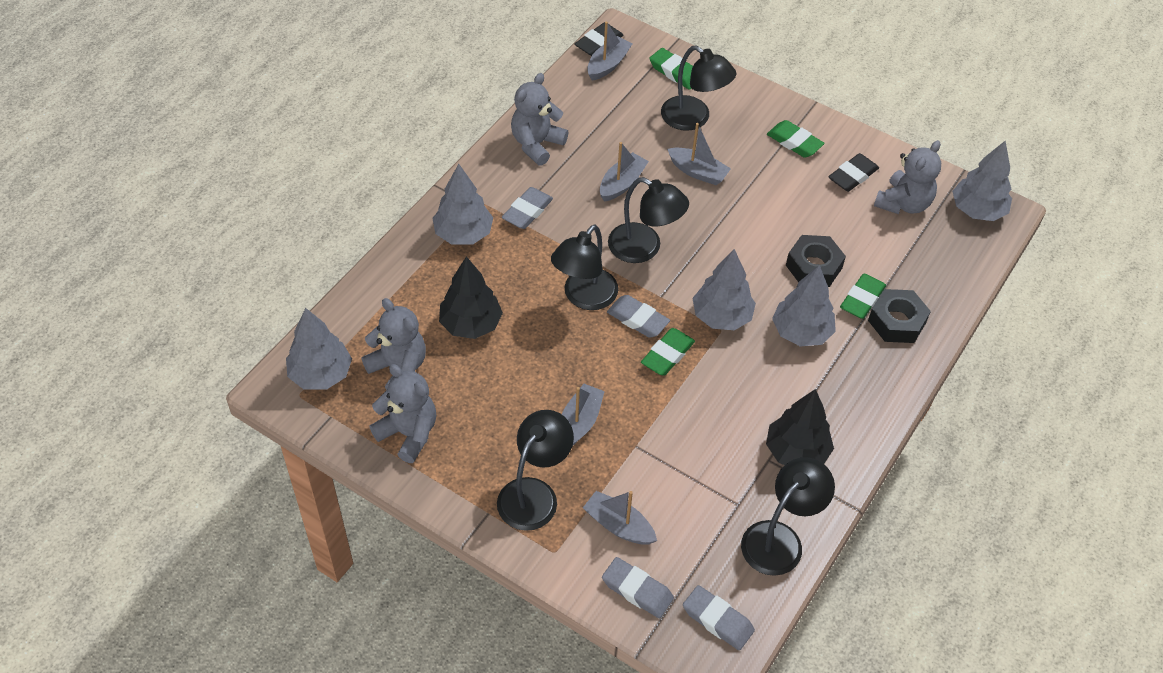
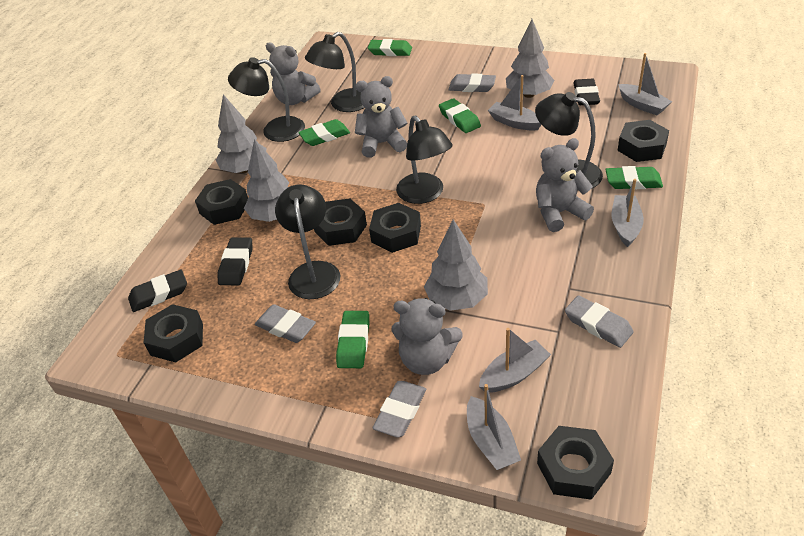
black eraser: [574,22,624,56] [828,153,879,192] = 2 -> [128,270,187,312] [217,237,252,285] [573,79,600,105] = 3
black nut: [786,235,846,287] [868,289,931,343] = 2 -> [143,304,203,362] [195,179,248,225] [314,198,367,246] [369,203,421,253] [537,426,614,500] [617,120,669,162] = 6
black tree: [439,256,503,339] [766,389,834,465] = 2 -> none = 0
green eraser: [641,328,695,376] [649,48,693,90] [767,120,825,158] [840,273,886,319] = 4 -> [298,119,350,146] [336,311,369,368] [368,39,412,56] [439,98,481,133] [605,166,663,189] = 5
grey tree: [286,308,352,390] [432,164,493,245] [693,249,756,330] [772,265,836,347] [952,141,1012,221] = 5 -> [216,94,266,173] [244,139,289,222] [424,219,488,311] [506,19,554,98] = 4

